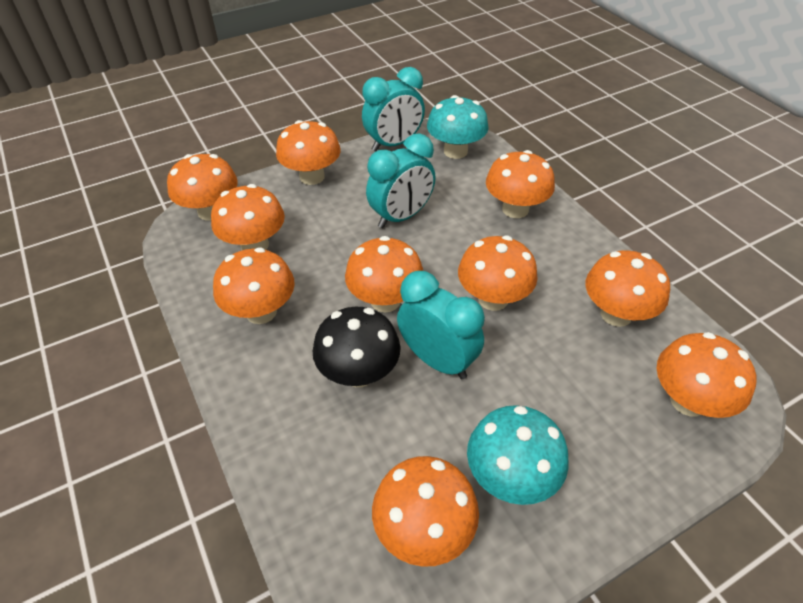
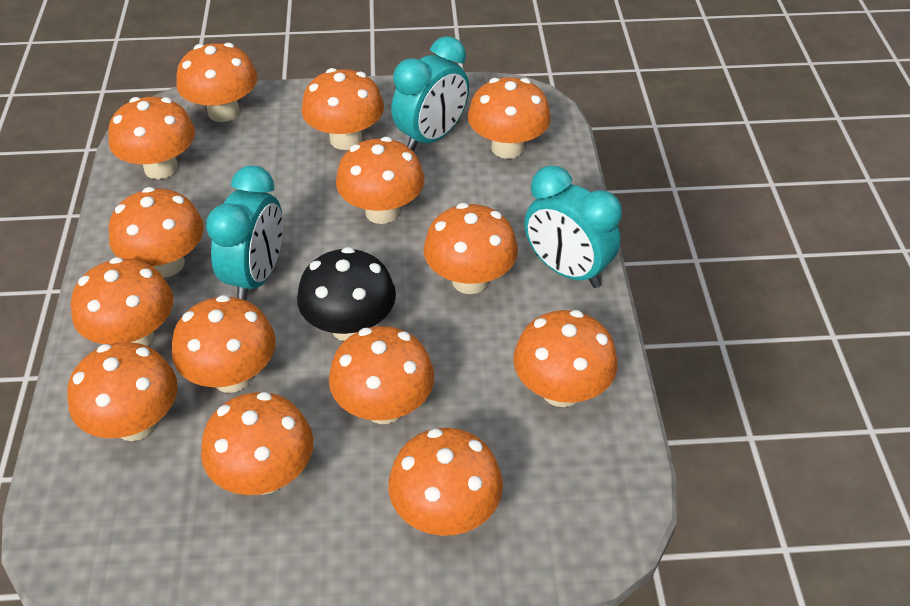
orange mushroom: [167,154,238,220] [211,184,285,250] [213,247,295,324] [276,120,341,185] [345,236,423,312] [372,456,479,567] [458,236,538,311] [486,150,555,218] [586,250,670,327] [657,332,756,418] = 10 -> [67,342,178,441] [71,257,173,346] [108,97,195,179] [109,187,204,277] [172,295,276,393] [176,43,257,122] [201,392,313,495] [301,68,384,150] [329,326,434,424] [336,137,425,224] [388,428,503,536] [423,203,518,294] [468,77,551,159] [513,310,618,407] = 14
turquoise mushroom: [427,95,489,159] [467,405,569,505] = 2 -> none = 0

